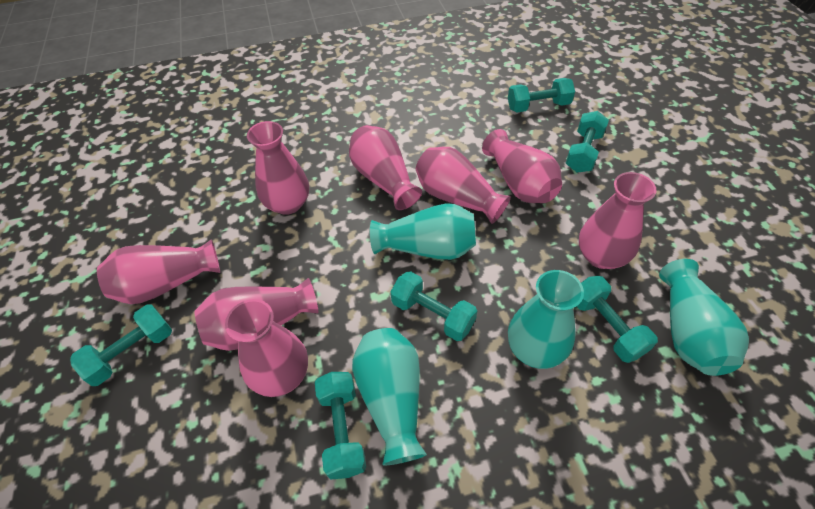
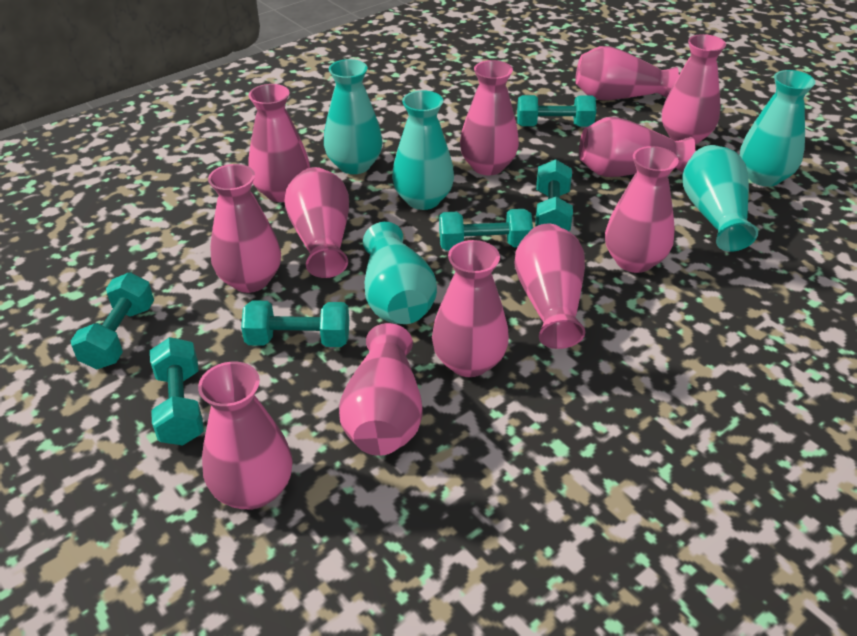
pink vase: [97,239,220,304] [194,278,318,351] [225,299,308,397] [247,121,309,215] [349,125,422,210] [416,147,511,224] [482,129,562,203] [579,172,657,269] = 8 -> [198,362,293,509] [208,164,281,293] [248,84,310,202] [284,167,349,278] [339,323,423,456] [432,240,509,377] [460,60,519,175] [514,224,585,349] [575,46,679,100] [579,117,696,177] [605,146,679,273] [662,34,726,145] = 12
turquoise vase: [352,328,427,466] [370,203,476,260] [508,270,584,369] [659,259,749,376] = 4 -> [324,59,383,174] [363,222,437,324] [392,90,454,210] [683,145,758,252] [740,70,816,187] = 5

